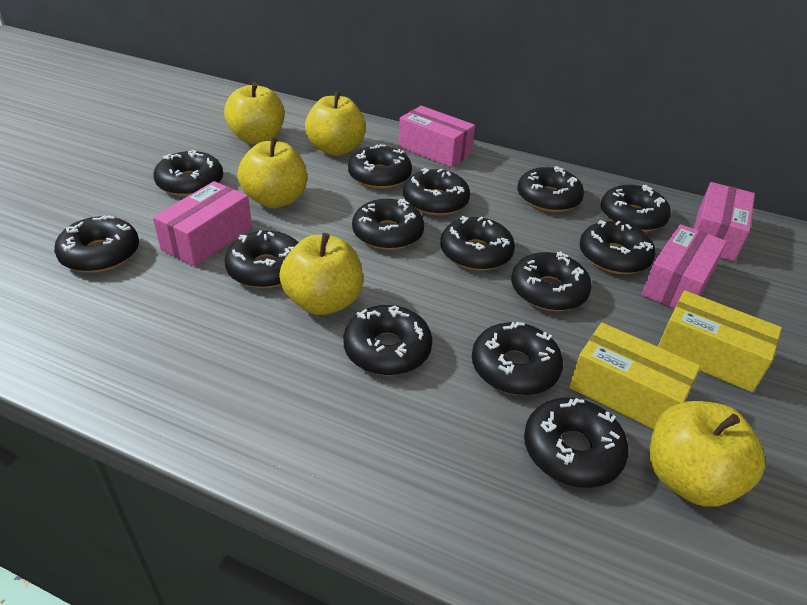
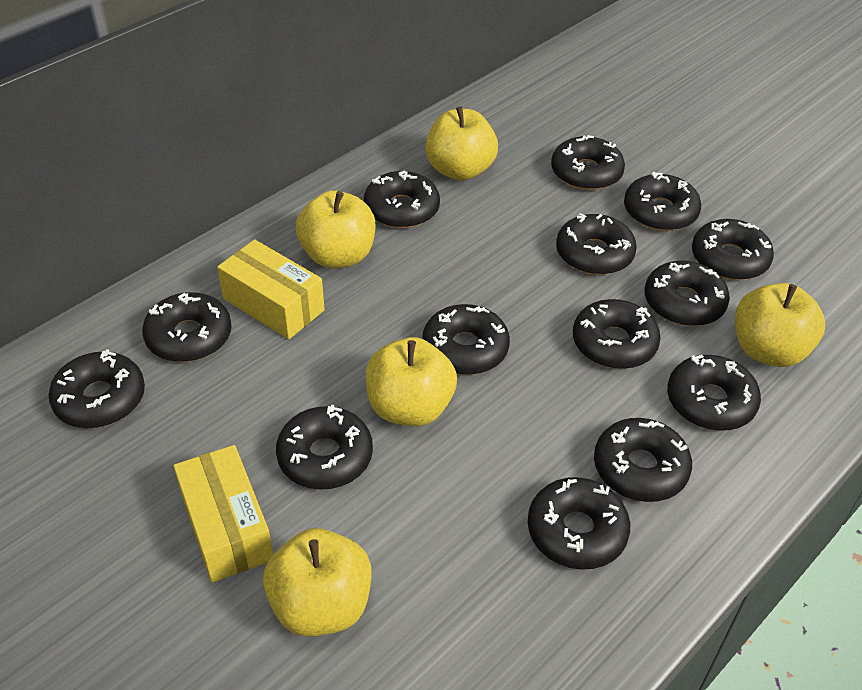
pink box: [153,181,252,267] [398,106,475,168] [642,224,727,309] [694,182,755,261] = 4 -> none = 0

